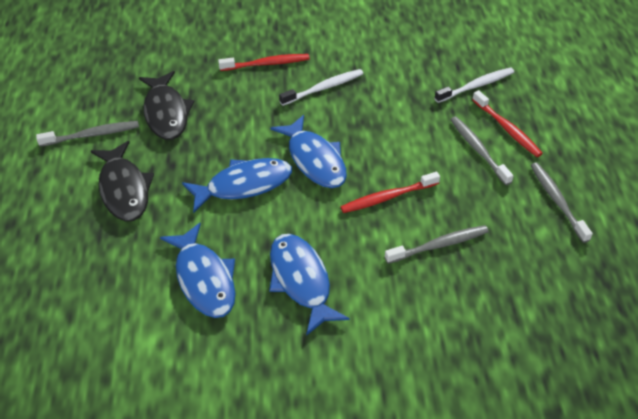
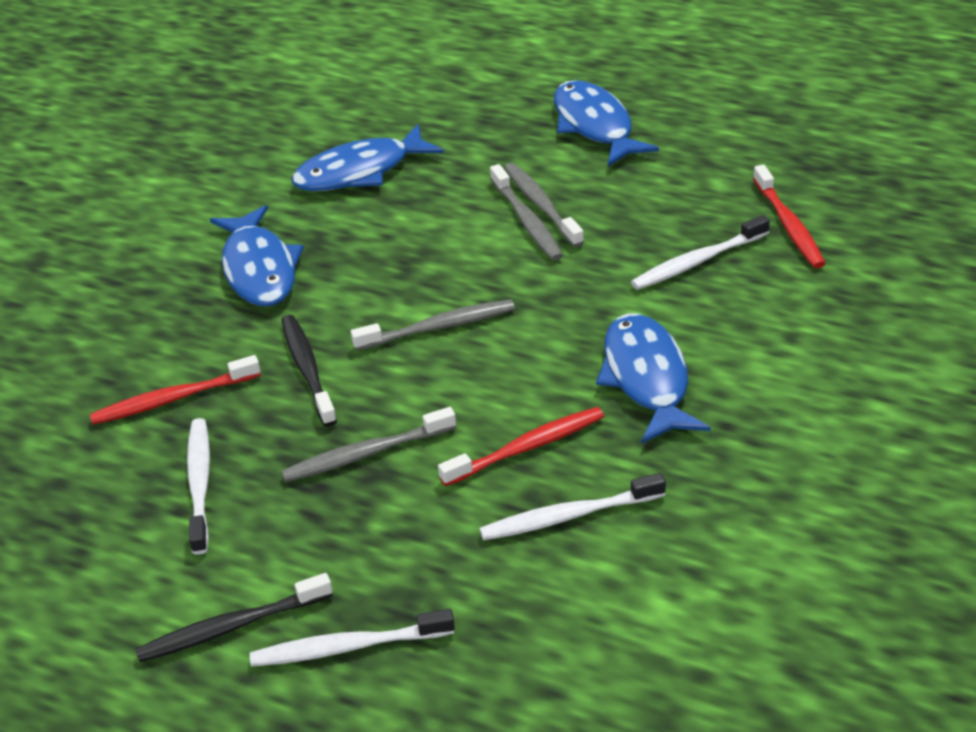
black fish: [91,141,154,221] [139,71,194,140] = 2 -> none = 0
black toothbrush: none = 0 -> [135,573,333,662] [281,315,337,427] = 2
white toothbrush: [279,69,363,106] [435,67,514,103] = 2 -> [187,418,210,555] [250,609,455,667] [479,473,666,540] [631,215,770,290] = 4

